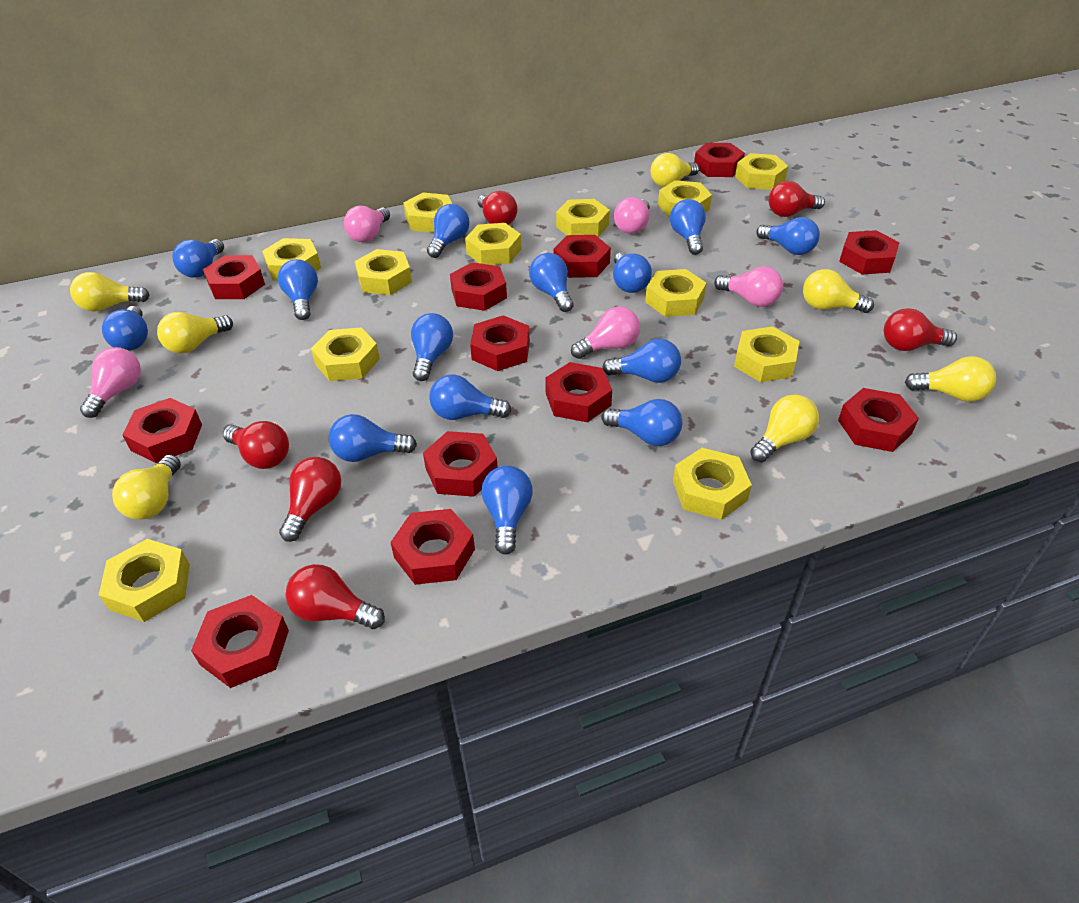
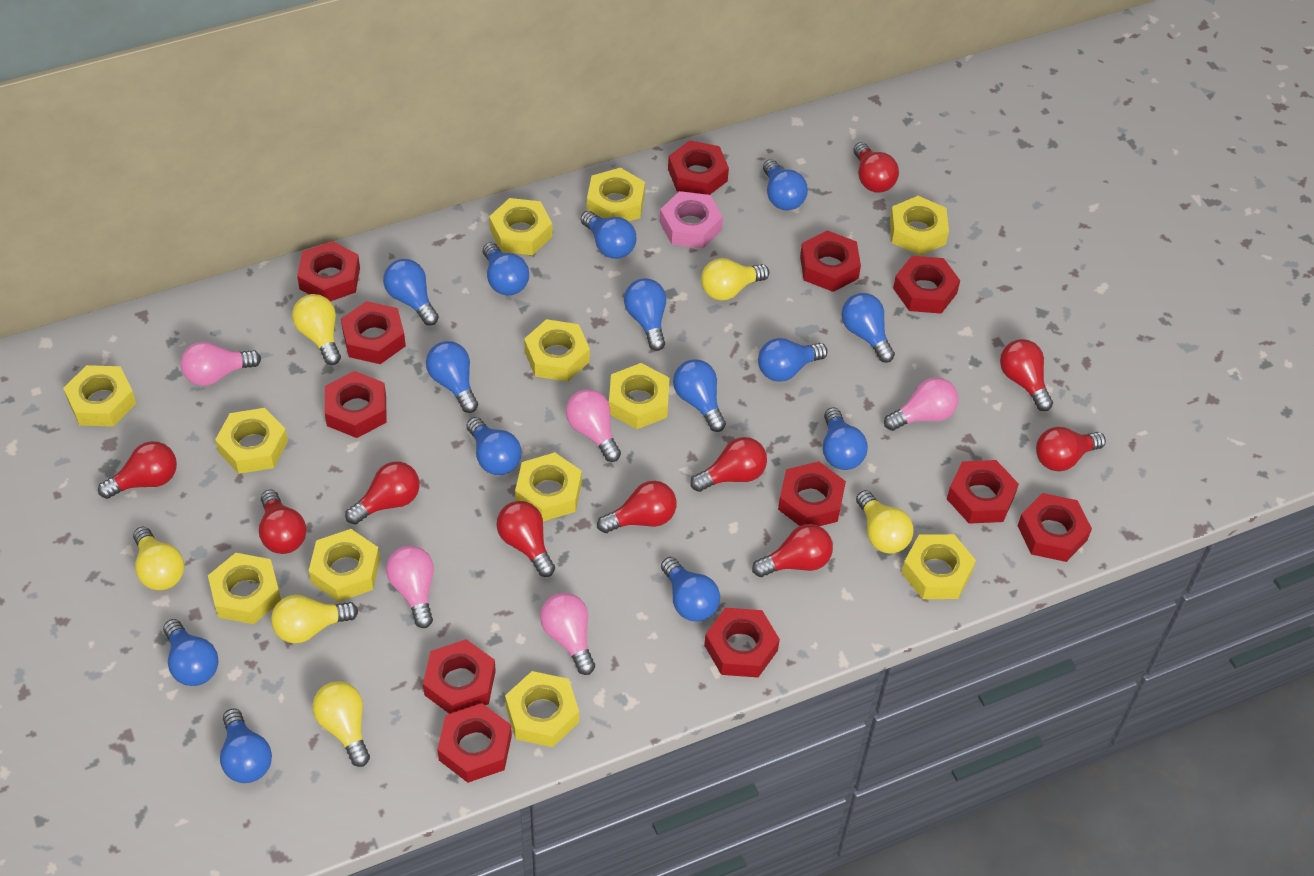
pink nut: none = 0 -> [660,191,723,248] = 1
red light bulb: [223,421,289,469] [279,457,341,542] [285,564,385,629] [478,191,518,225] [768,181,825,217] [884,308,957,351] = 6 -> [98,441,177,499] [259,489,307,554] [345,461,420,525] [497,501,555,577] [597,481,677,533] [690,437,767,492] [752,524,833,577] [853,142,899,193] [1000,339,1053,411] [1036,427,1106,471] = 10
yellow light bulb: [70,272,150,312] [112,455,181,519] [157,312,233,354] [651,153,699,187] [750,394,819,462] [803,269,874,313] [905,356,996,402] = 7 -> [133,527,184,590] [271,595,358,643] [292,294,341,365] [312,681,370,767] [701,258,769,300] [856,490,914,554] = 6

